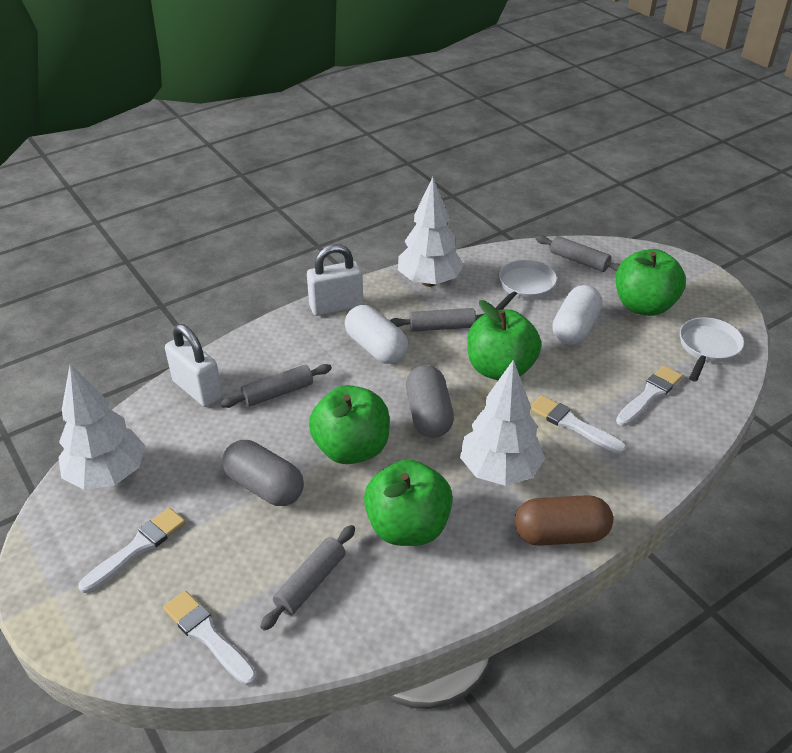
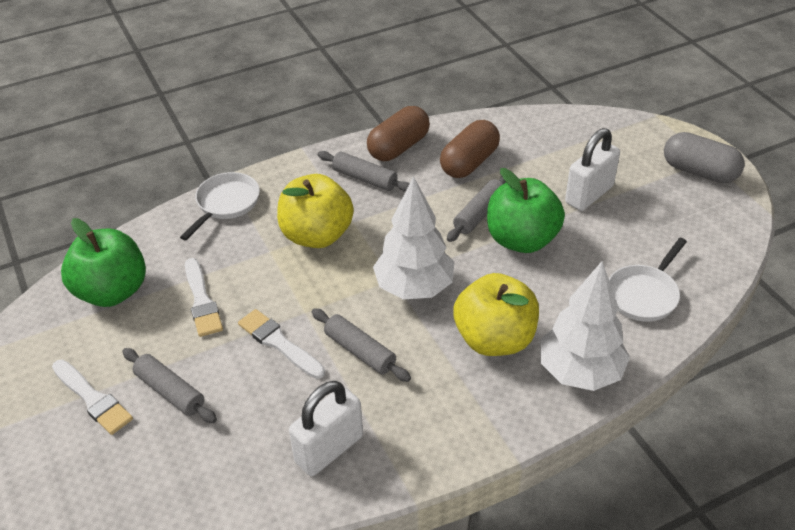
brown capsule: [514,495,613,546] = 1 -> [367,106,430,161] [440,120,500,178] = 2
green apple: [309,385,390,464] [364,459,453,546] [467,300,541,380] [616,249,686,316] = 4 -> [61,218,146,307] [487,168,565,253] = 2
grey capsule: [222,440,304,506] [406,365,454,438] = 2 -> [664,132,745,183] = 1
white brush: [79,508,186,593] [163,591,257,685] [530,395,627,454] [616,366,683,426] = 4 -> [52,360,133,435] [185,258,223,337] [238,309,325,379] = 3
white capsule: [345,305,408,364] [552,285,602,345] = 2 -> none = 0
white tree: [58,364,145,490] [398,177,464,287] [460,360,545,486] = 3 -> [373,176,454,299] [541,261,630,391] = 2
yellow apple: none = 0 -> [277,174,354,248] [454,273,539,356] = 2

